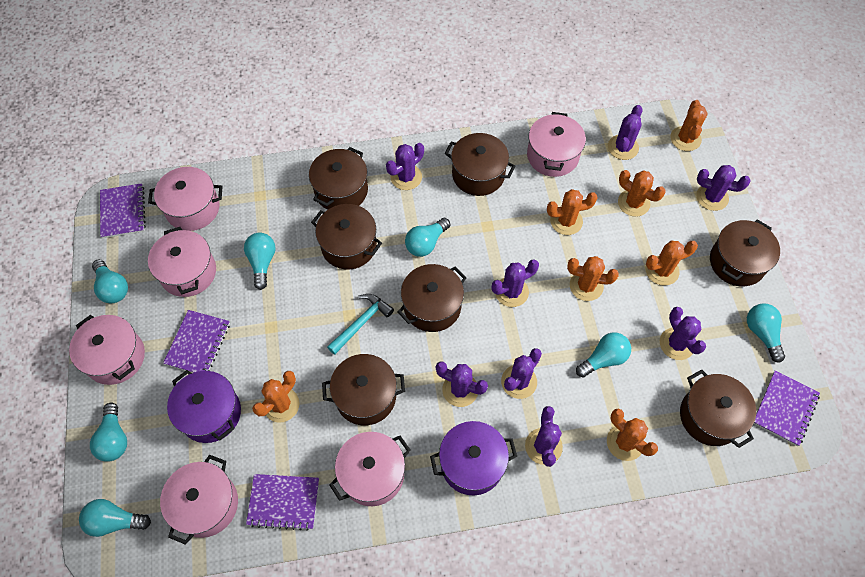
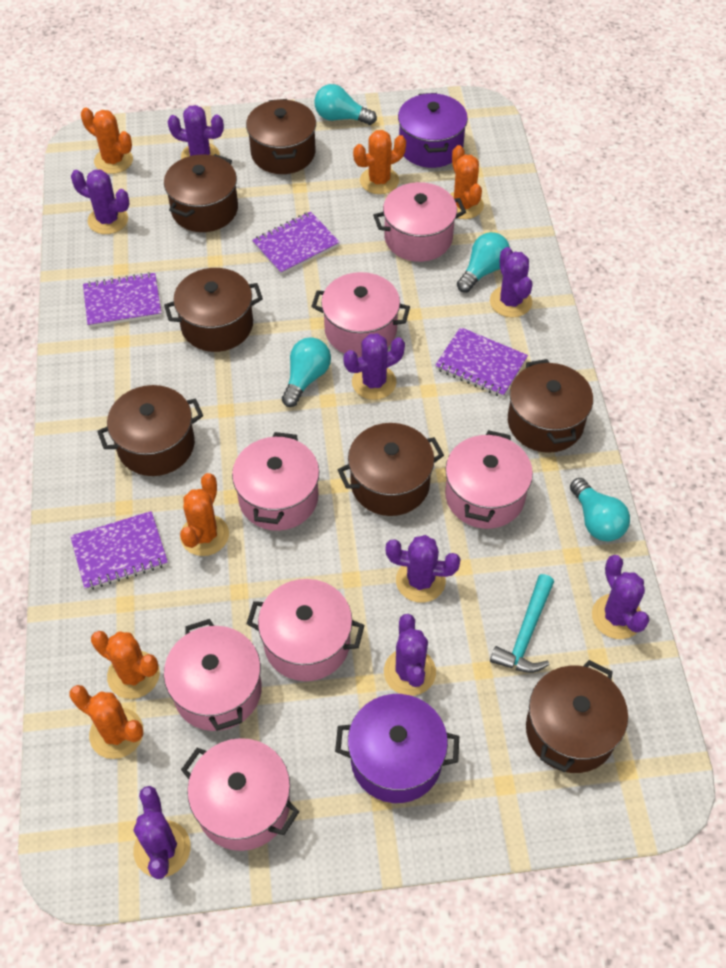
orange cactus: [252,371,299,422] [547,189,598,235] [567,256,619,301] [607,408,658,461] [618,170,666,217] [646,241,698,286] [670,100,708,151] = 7 -> [69,685,144,759] [81,107,133,174] [91,631,160,699] [180,473,229,556] [353,130,406,194] [451,145,484,219] = 6
pink pot: [69,315,145,385] [148,167,223,231] [148,227,216,297] [160,455,238,545] [329,432,411,506] [527,112,586,177] = 6 -> [164,619,262,731] [181,738,300,851] [232,432,319,531] [246,579,365,681] [311,272,410,357] [373,182,466,262] [445,430,533,529] = 7
turquoise light bulb: [79,499,151,537] [90,403,127,462] [92,259,128,303] [244,232,276,290] [405,218,451,257] [576,333,631,378] [747,303,785,363] = 7 -> [282,337,331,407] [314,84,377,125] [457,232,510,293] [570,478,630,541] = 4

